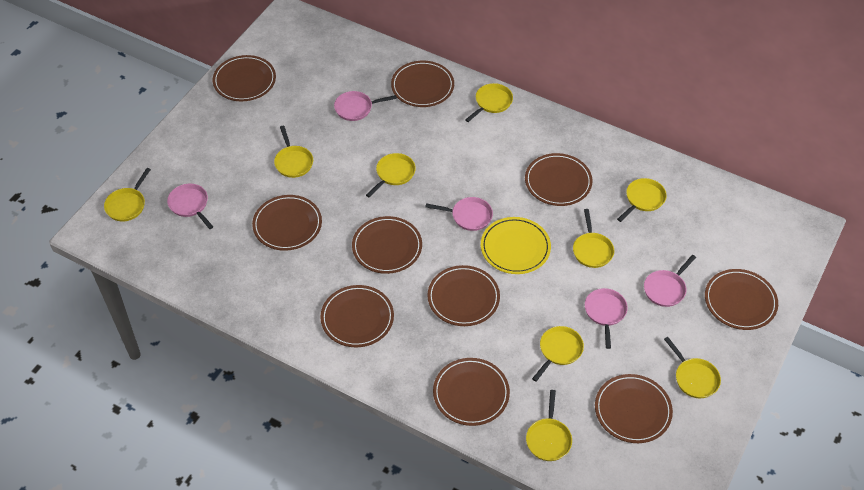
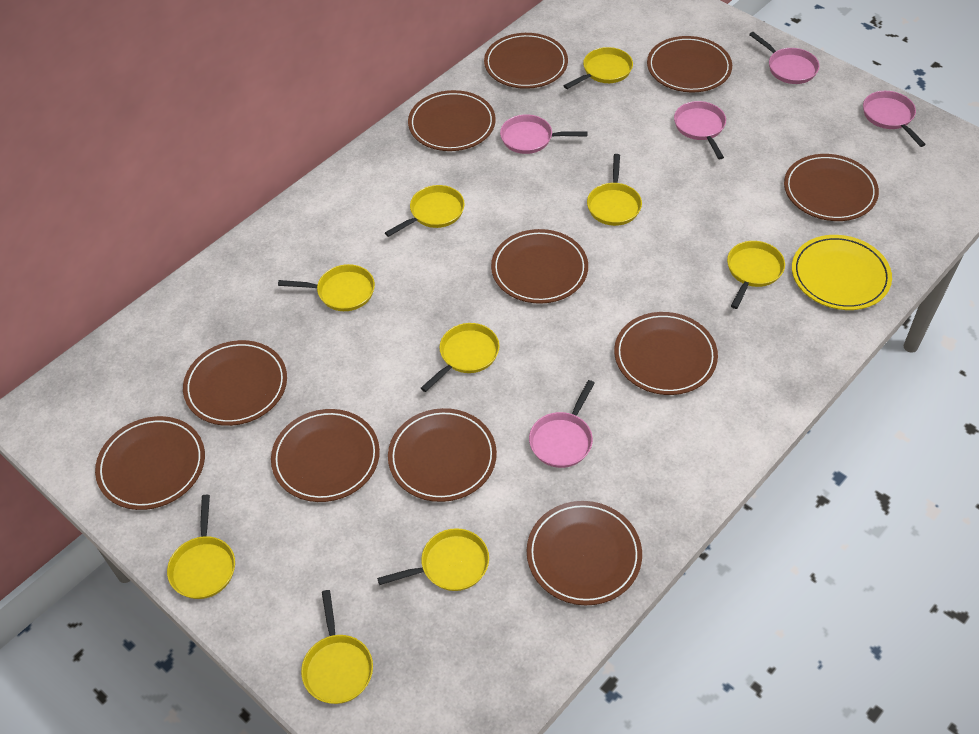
brown plate: [213,55,276,101] [252,195,322,251] [320,285,394,347] [352,216,422,274] [391,61,454,107] [427,265,500,326] [433,358,510,426] [525,153,593,206] [595,374,673,443] [705,269,778,330] = 10 -> [95,416,205,510] [183,340,287,426] [271,409,380,502] [388,408,497,502] [408,90,496,151] [484,33,568,89] [491,229,588,304] [527,501,642,606] [614,312,718,395] [647,36,732,92] [784,154,879,221] = 11

